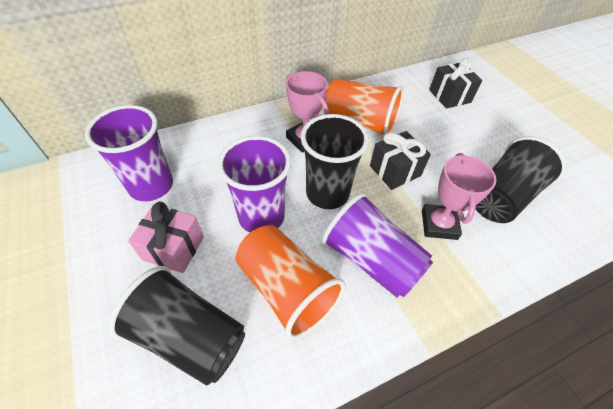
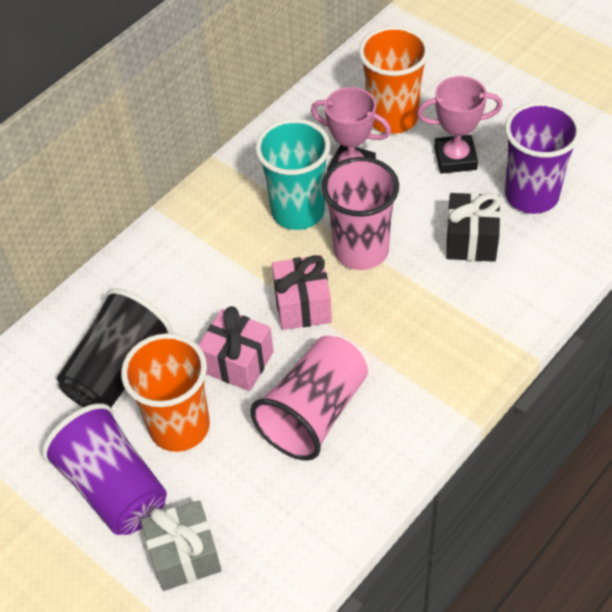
black cup: [109,266,245,386] [301,114,369,209] [475,136,566,223] = 3 -> [57,288,172,407] = 1
black gift: [370,131,431,190] [429,58,482,109] = 2 -> [446,193,501,262] = 1
grey gift: none = 0 -> [141,500,221,591] = 1
pink cup: none = 0 -> [250,336,368,461] [322,157,399,270] = 2
pink gift: [128,202,204,273] = 1 -> [199,306,274,391] [272,255,332,330] = 2
purple cup: [85,105,173,201] [218,136,291,233] [322,193,433,297] = 3 -> [42,403,167,535] [505,102,581,214] = 2
turquoise cup: none = 0 -> [255,119,330,230] = 1

